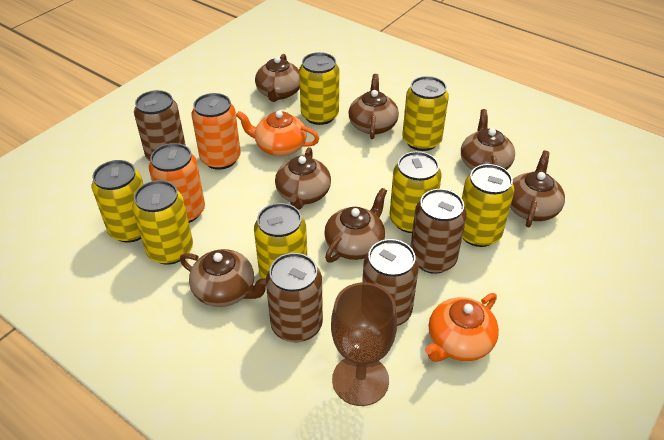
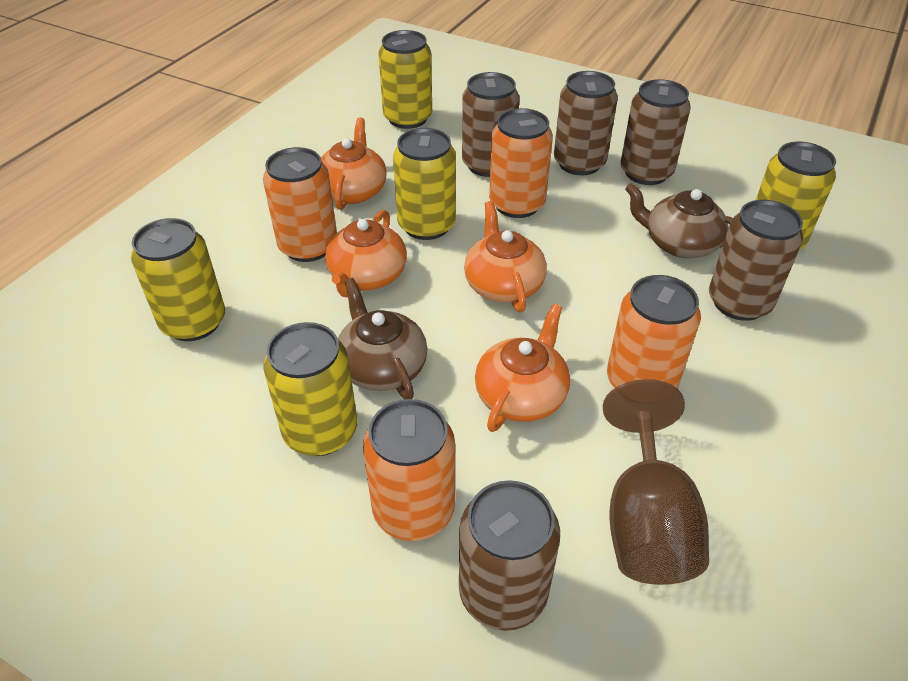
brown can: [134,90,186,161] [266,253,323,342] [362,239,419,326] [410,189,467,274] = 4 -> [459,480,560,631] [462,72,520,177] [554,71,618,175] [621,79,691,185] [709,200,803,321] = 5
brown teapot: [180,249,266,307] [255,54,300,102] [275,147,331,210] [324,188,387,263] [348,74,399,139] [461,109,515,170] [510,151,565,228] = 7 -> [338,278,428,399] [625,183,732,258] = 2
orange can: [149,143,205,223] [192,93,241,170] = 2 -> [263,147,337,262] [363,399,455,541] [489,108,553,218] [607,275,701,389] = 4
orange teapot: [236,111,319,156] [425,293,499,362] = 2 -> [321,117,387,210] [325,210,407,298] [464,201,547,312] [475,304,570,432] = 4
yellow can: [92,160,143,243] [132,180,193,265] [254,203,307,279] [299,52,339,125] [389,151,442,233] [402,76,449,151] [462,164,515,247] = 7 -> [131,218,225,341] [263,322,357,456] [378,30,432,129] [393,128,456,240] [756,142,836,250] = 5

